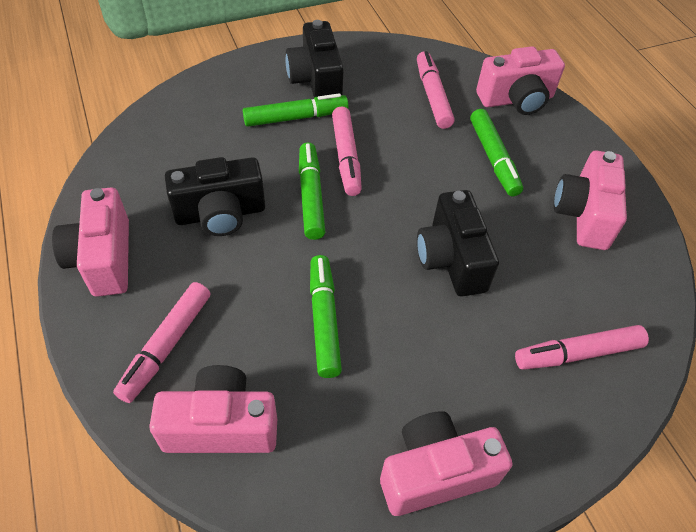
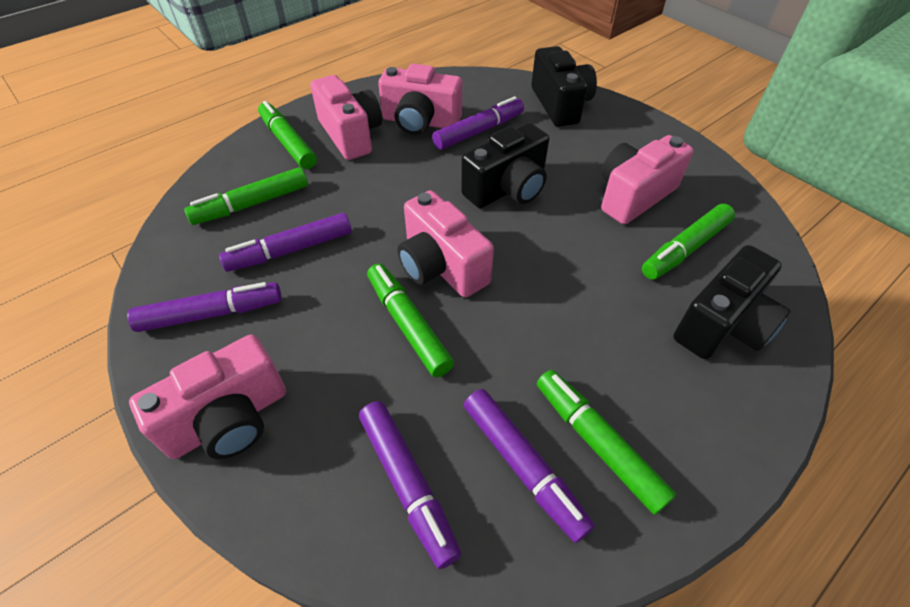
green marker: [243,93,348,127] [299,142,325,240] [310,255,342,378] [470,109,523,196] = 4 -> [184,167,308,225] [258,101,317,169] [367,264,454,377] [537,370,676,515] [642,204,735,280] = 5
pink marker: [113,282,210,403] [332,106,362,196] [417,51,455,129] [515,325,649,370] = 4 -> none = 0
purple marker: none = 0 -> [128,282,282,332] [219,213,352,272] [359,401,461,569] [432,96,524,150] [464,389,595,543] = 5

